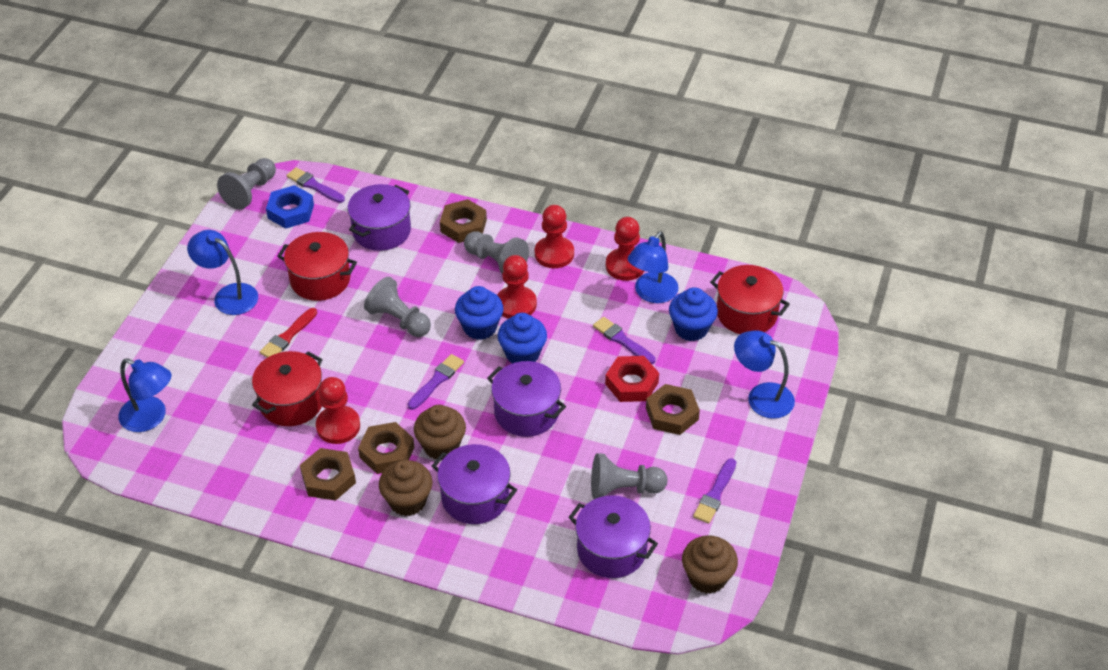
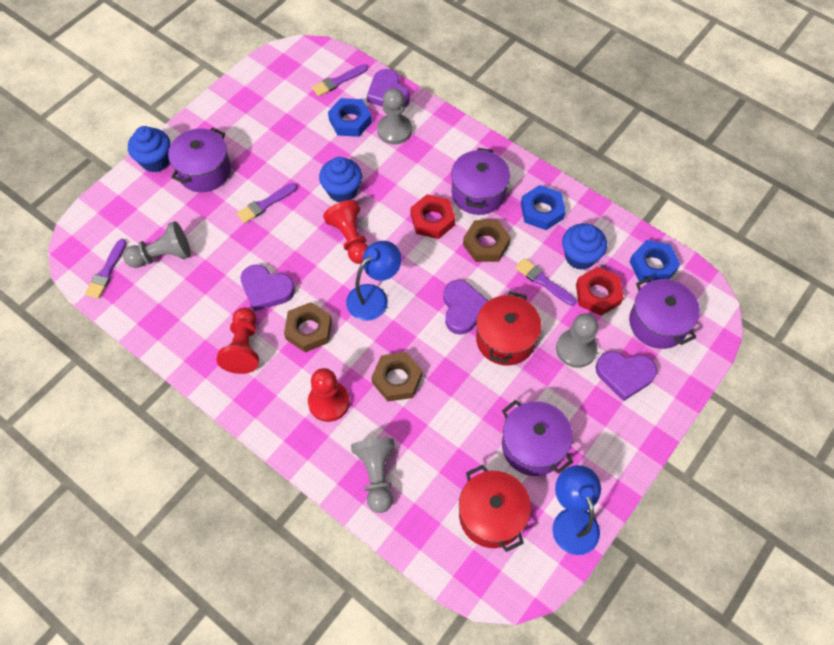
blue lamp: [119,358,172,432] [187,230,258,315] [627,231,679,303] [734,330,795,419] = 4 -> [346,241,401,321] [552,465,601,555] = 2
blue nut: [266,185,314,229] = 1 -> [328,98,372,137] [521,185,566,230] [629,240,680,283] = 3
brown cupcake: [379,460,433,516] [414,405,466,460] [682,535,738,594] = 3 -> none = 0
brown nut: [300,448,356,501] [358,422,414,474] [440,199,487,243] [646,384,700,435] = 4 -> [284,302,332,352] [371,352,422,401] [463,220,511,262] = 3
purple heart: none = 0 -> [240,264,295,311] [367,69,410,108] [443,280,488,335] [595,351,657,401] = 4
red brush: [260,308,317,358] = 1 -> none = 0
red nut: [605,356,659,402] = 1 -> [410,194,455,239] [576,267,623,316] = 2
red pawn: [316,377,360,444] [497,255,537,319] [535,205,574,268] [606,217,644,281] = 4 -> [216,308,259,374] [308,368,350,422] [323,200,368,264] = 3
red pot: [252,351,323,426] [277,232,357,301] [710,265,790,334] = 3 -> [459,465,531,552] [476,291,542,366] = 2

